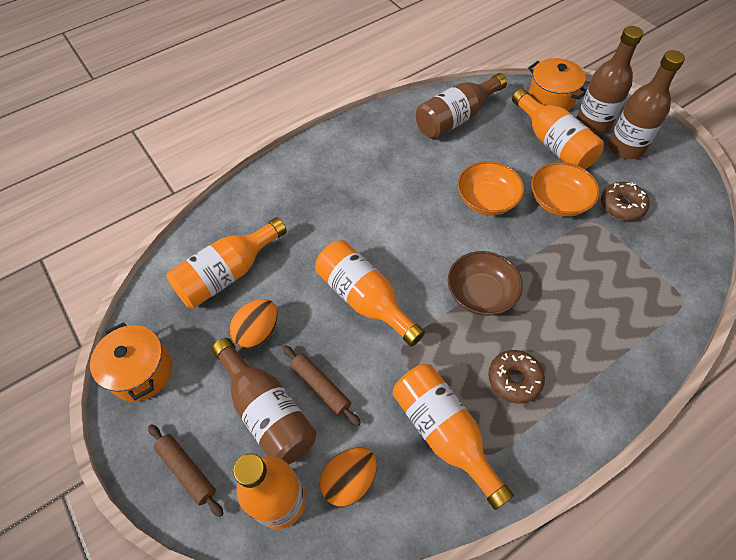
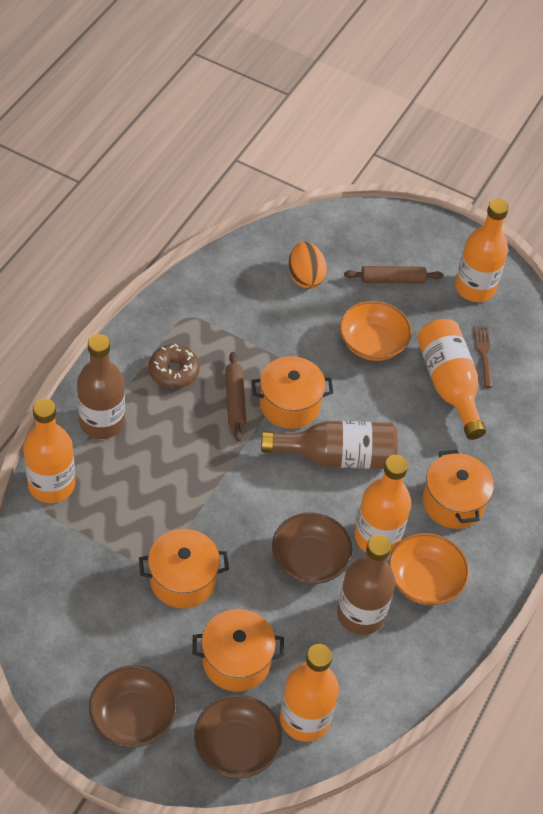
brown bottle: [212,338,317,465] [416,73,507,139] [576,26,643,135] [608,50,685,159] = 4 -> [77,334,125,439] [261,421,398,469] [337,535,395,635] = 3
brown bowl: [448,251,523,316] = 1 -> [89,665,177,748] [194,695,282,778] [272,513,352,584] = 3
brown donut: [488,350,545,404] [601,182,650,221] = 2 -> [149,344,200,389] = 1
brown fork: none = 0 -> [473,326,493,388] = 1
orange egg: [229,299,278,348] [320,448,377,507] = 2 -> [288,242,327,289] = 1
orange pot: [90,322,172,402] [528,58,587,111] = 2 -> [139,529,229,608] [192,609,284,692] [251,356,334,429] [422,449,494,529] = 4

